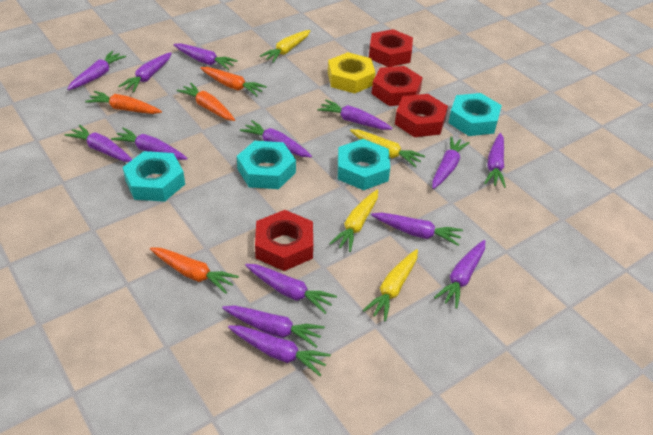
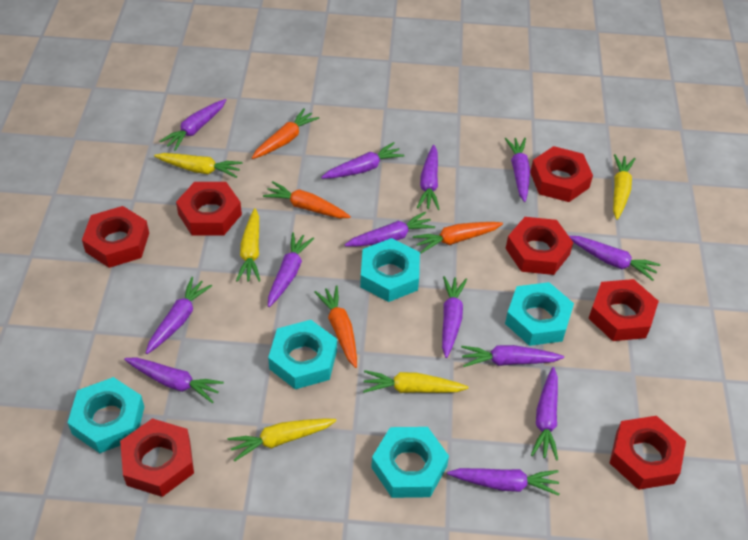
purple carrot: [65,124,132,162] [67,51,126,90] [111,128,188,160] [118,52,172,92] [173,43,238,70] [222,305,325,348] [228,325,331,376] [240,120,312,158] [245,264,337,314] [318,100,393,130] [371,213,463,246] [432,136,470,189] [434,240,485,309] [484,133,506,188] = 14 -> [124,357,224,403] [146,277,212,354] [159,99,226,151] [268,232,314,307] [321,142,404,179] [345,212,435,247] [417,145,440,210] [442,276,467,358] [447,468,560,496] [461,345,564,367] [505,138,530,202] [531,367,558,460] [569,236,660,281] = 13
red nut: [255,210,313,271] [369,29,413,67] [372,66,423,106] [395,94,448,137] = 4 -> [82,206,149,268] [120,418,194,497] [176,182,242,235] [506,217,573,275] [530,146,593,202] [588,279,659,341] [610,416,686,490] = 7
turquoise nut: [123,151,185,202] [237,141,296,189] [338,139,390,190] [448,93,502,136] = 4 -> [68,377,144,453] [268,320,337,389] [360,238,420,302] [371,427,449,498] [505,282,574,346] = 5
yellow carrot: [260,30,311,63] [329,190,378,252] [350,129,425,168] [363,249,418,321] = 4 -> [154,153,242,178] [227,418,336,461] [236,208,260,282] [363,370,469,393] [613,154,636,220] = 5
yellow nut: [328,52,376,94] = 1 -> none = 0

